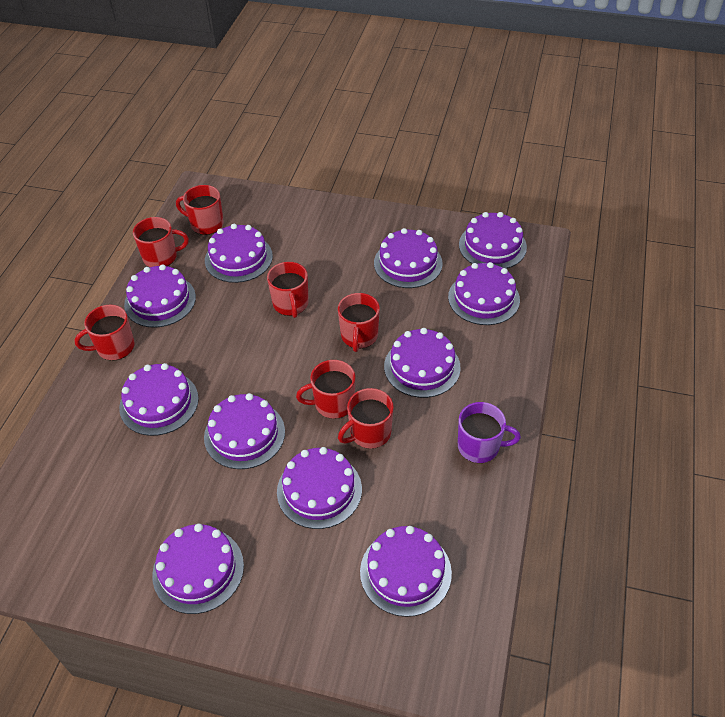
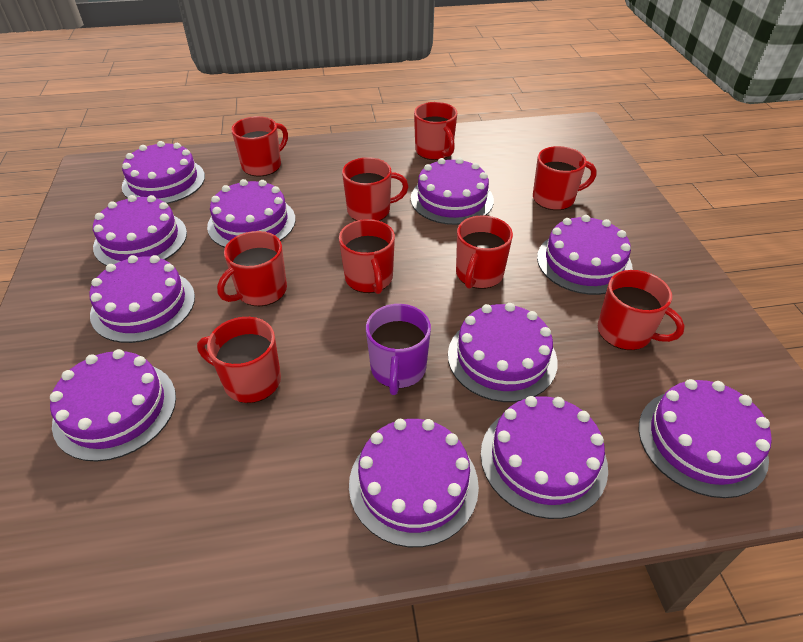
red mug: [74,305,135,361] [133,217,189,267] [176,185,224,235] [267,262,309,318] [296,360,355,419] [338,293,380,352] [338,388,394,449] = 7 -> [197,317,281,403] [217,231,287,306] [231,116,288,177] [339,219,395,294] [342,157,408,221] [414,102,457,160] [456,215,513,289] [533,146,597,210] [598,270,685,350] = 9

